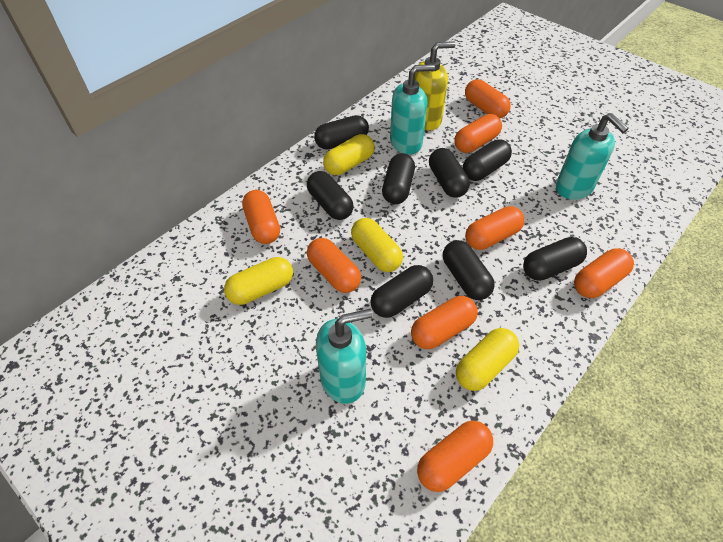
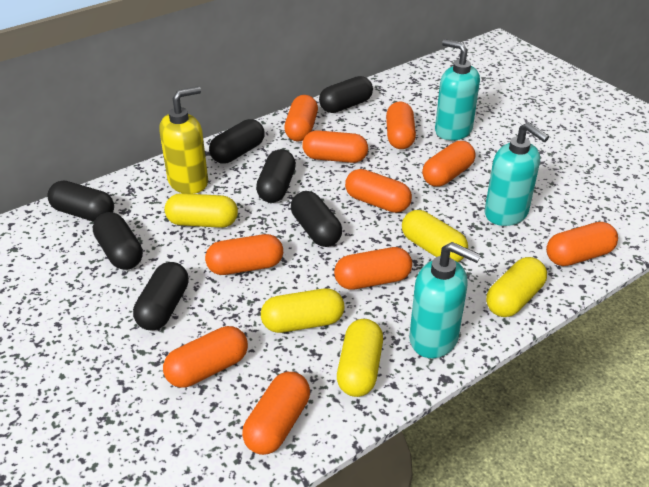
black capsule: [307,171,354,220] [314,115,369,150] [370,265,433,318] [382,153,415,204] [429,148,470,198] [443,240,495,300] [463,139,512,181] [523,237,587,281] = 8 -> [47,181,114,222] [93,212,143,270] [133,262,189,330] [209,119,265,163] [256,149,296,203] [291,191,342,247] [319,76,373,113] = 7
orange capsule: [242,190,280,244] [307,238,361,293] [411,296,478,349] [417,421,493,492] [455,114,502,153] [465,79,511,118] [465,206,524,250] [574,248,634,298] = 8 -> [163,326,248,387] [205,234,283,275] [242,372,310,455] [284,95,318,141] [302,130,368,163] [334,247,412,290] [345,169,412,213] [386,101,416,149] [422,141,475,187] [546,222,618,266] = 10
yellow capsule: [224,257,293,305] [323,134,375,175] [351,218,403,272] [456,328,519,391] = 4 -> [164,193,238,228] [261,288,345,333] [337,319,383,397] [402,210,468,262] [486,257,547,317] = 5

